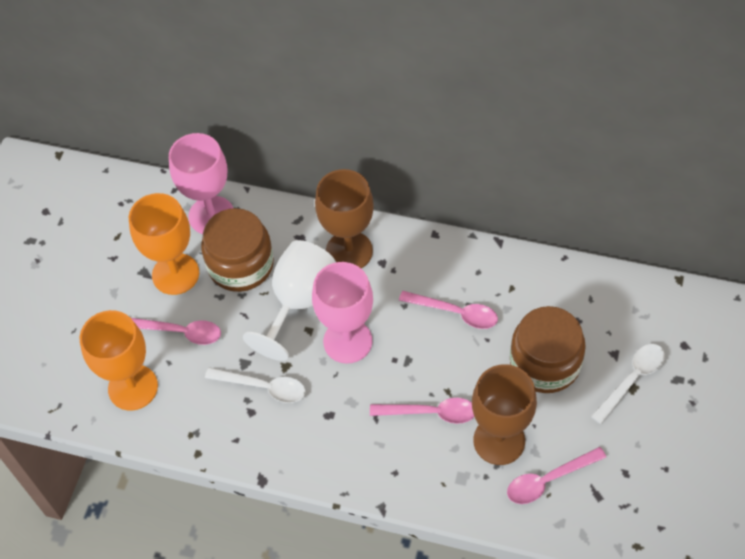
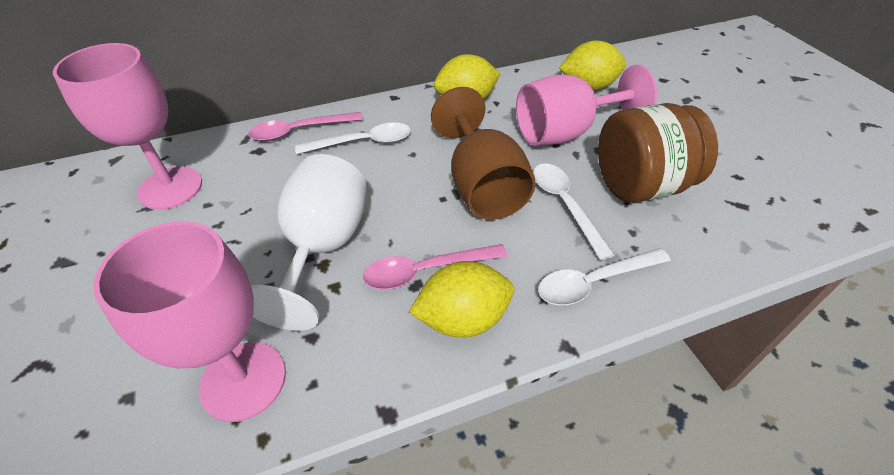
brown goblet: [315,169,374,268] [472,365,537,465] = 2 -> [431,87,536,220] = 1
brown jar: [201,208,274,292] [510,306,586,393] = 2 -> [598,103,718,203] = 1
orange goblet: [80,310,158,411] [129,193,199,295] = 2 -> none = 0
pink goblet: [169,133,233,234] [312,262,373,363] = 2 -> [53,43,202,210] [93,221,286,422] [516,65,657,146] = 3
pink spoon: [131,318,221,345] [370,398,474,424] [399,291,498,329] [507,447,606,504] = 4 -> [248,112,363,141] [363,244,508,290] = 2
white spoon: [205,367,306,403] [591,344,665,424] = 2 -> [295,122,411,154] [533,163,614,260] [538,248,671,305] = 3
yellow lemon: none = 0 -> [409,261,514,338] [434,54,501,99] [559,41,626,91] = 3

